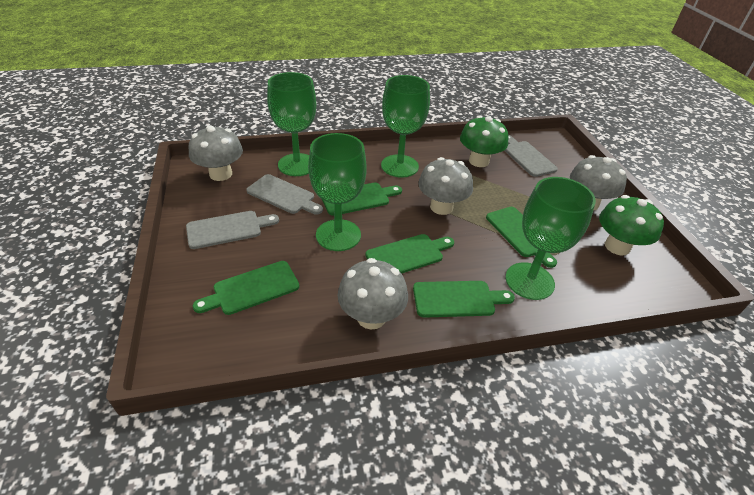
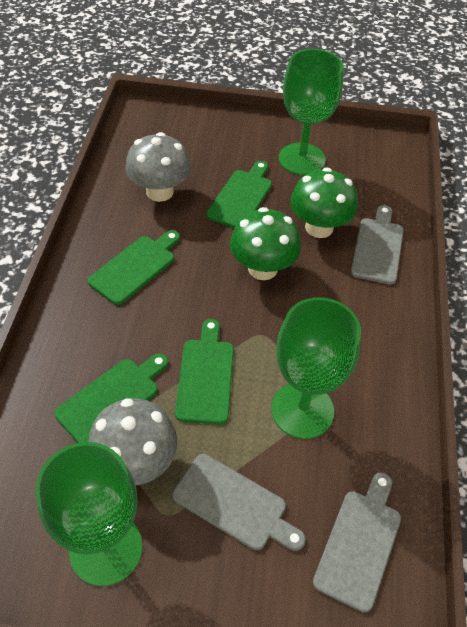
green cutting board: [193,261,299,315] [322,183,402,216] [365,234,454,274] [413,281,515,318] [486,207,557,268] = 5 -> [54,353,169,443] [88,230,180,305] [175,319,234,425] [207,161,272,228] = 4
green goblet: [267,72,316,176] [308,133,367,251] [381,75,430,177] [505,177,596,300] = 4 -> [36,442,142,586] [271,297,361,439] [279,49,344,175] = 3
grey mushroom: [189,125,243,181] [337,258,408,329] [418,157,473,215] [570,155,627,211] = 4 -> [88,398,177,486] [125,132,191,202] = 2

